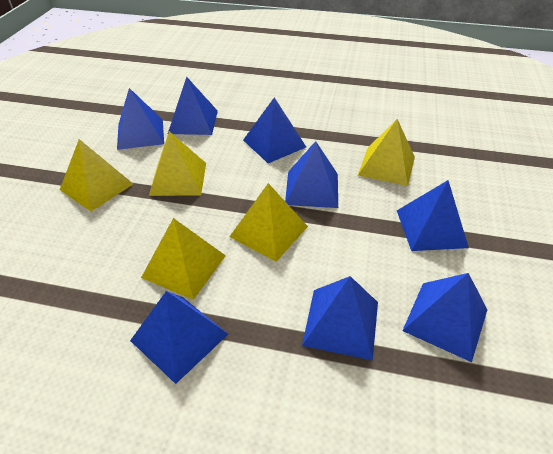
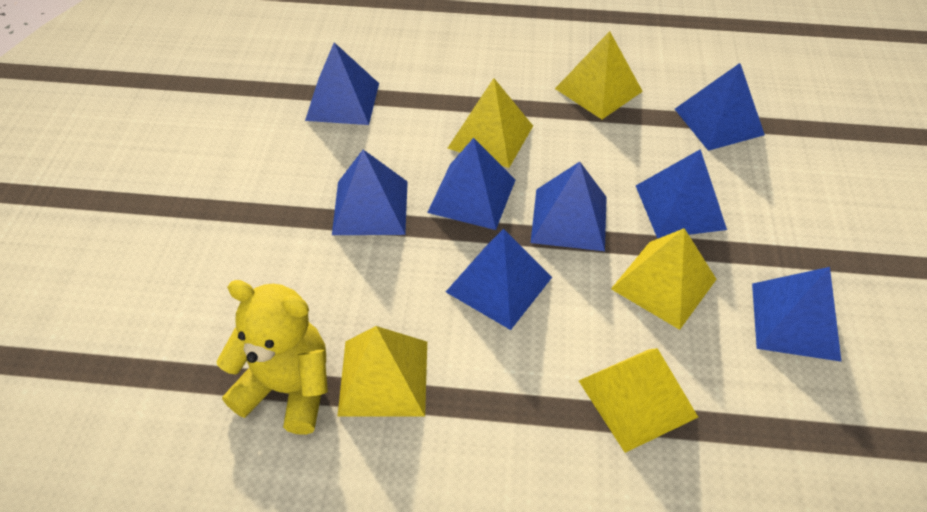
yellow teddy bear: none = 0 -> [217,280,328,435] = 1

